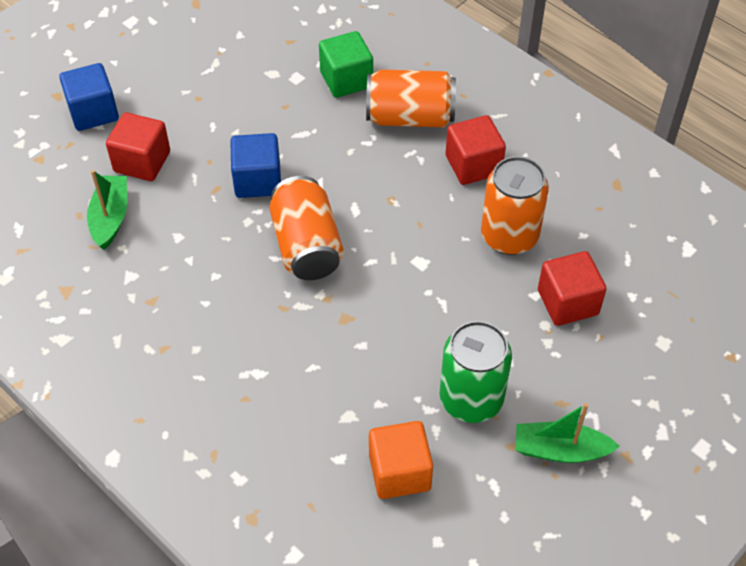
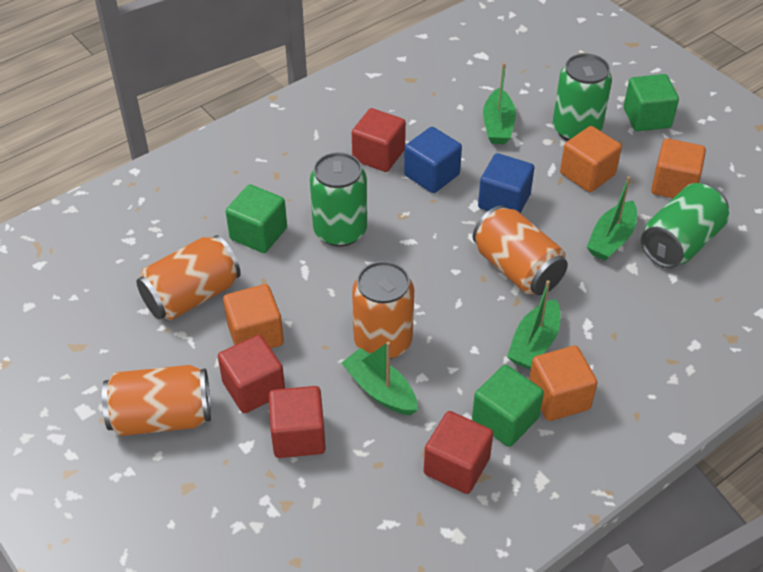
green boat: [87,170,127,250] [516,403,620,463] = 2 -> [341,341,418,415] [483,63,516,144] [507,280,560,369] [587,176,637,261] = 4
green can: [439,321,512,423] = 1 -> [310,152,367,247] [553,53,612,141] [641,183,729,268] = 3
green cube: [319,31,373,98] = 1 -> [226,184,287,253] [472,365,544,447] [624,74,679,131] = 3
orange can: [269,176,344,280] [366,69,456,127] [481,156,549,255] = 3 -> [102,365,211,436] [136,235,241,320] [352,261,414,359] [473,205,568,295] = 4
orange cube: [369,421,433,499] = 1 -> [223,284,284,348] [529,346,597,421] [560,126,622,192] [651,138,706,198] = 4
red cube: [106,112,170,181] [446,115,506,185] [538,251,607,326] = 3 -> [218,335,285,413] [269,386,326,458] [352,108,406,172] [424,411,493,494] = 4

